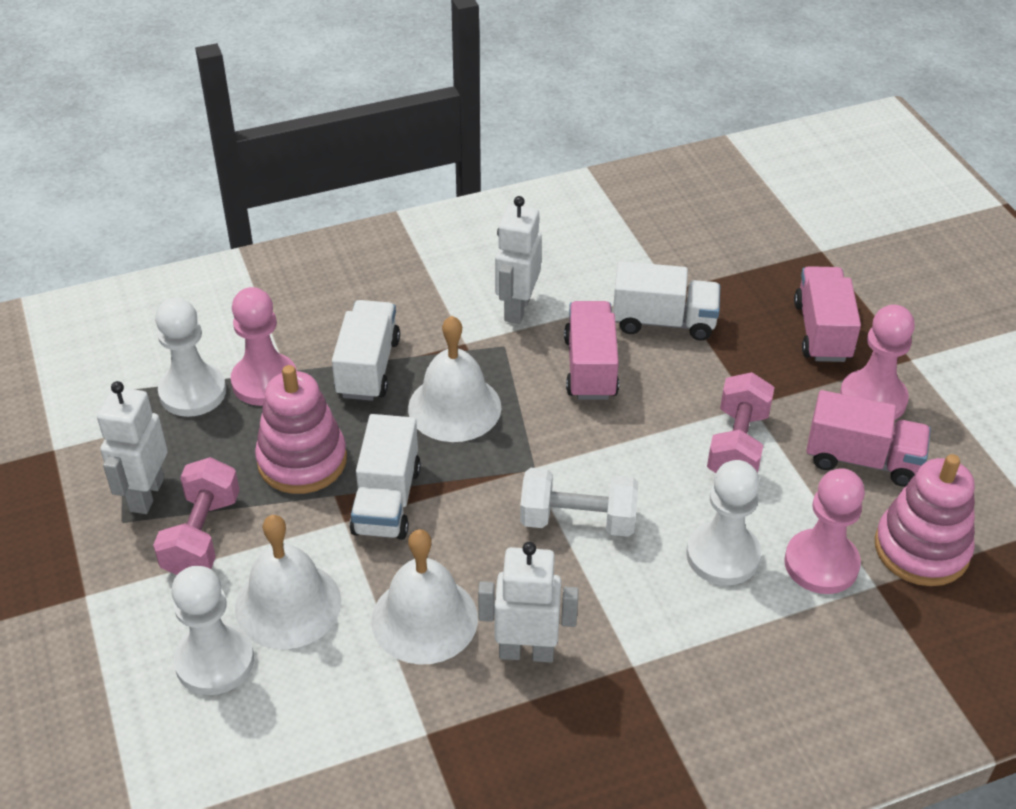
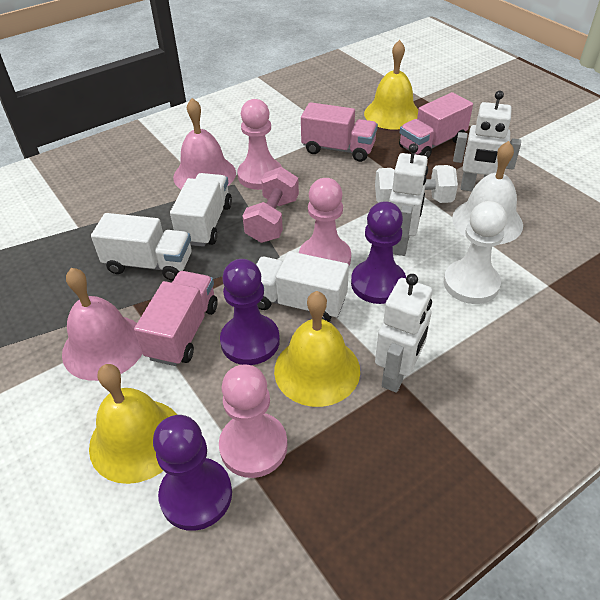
pink bell: none = 0 -> [62,268,142,381] [173,98,236,190] = 2
pink dumbbell: [153,457,240,575] [707,372,775,473] = 2 -> [242,167,299,243] = 1
pink stacking toy: [255,365,347,494] [875,454,975,586] = 2 -> none = 0
purple pawn: none = 0 -> [153,415,232,531] [220,259,280,365] [351,201,406,304] = 3
white bell: [235,515,341,649] [371,529,478,665] [408,316,501,442] = 3 -> [452,141,523,244] = 1
white pawn: [155,298,226,417] [171,566,254,695] [687,460,761,585] = 3 -> [444,201,507,304] = 1
yellow bell: none = 0 -> [89,364,177,484] [274,291,360,407] [364,40,418,129] = 3

